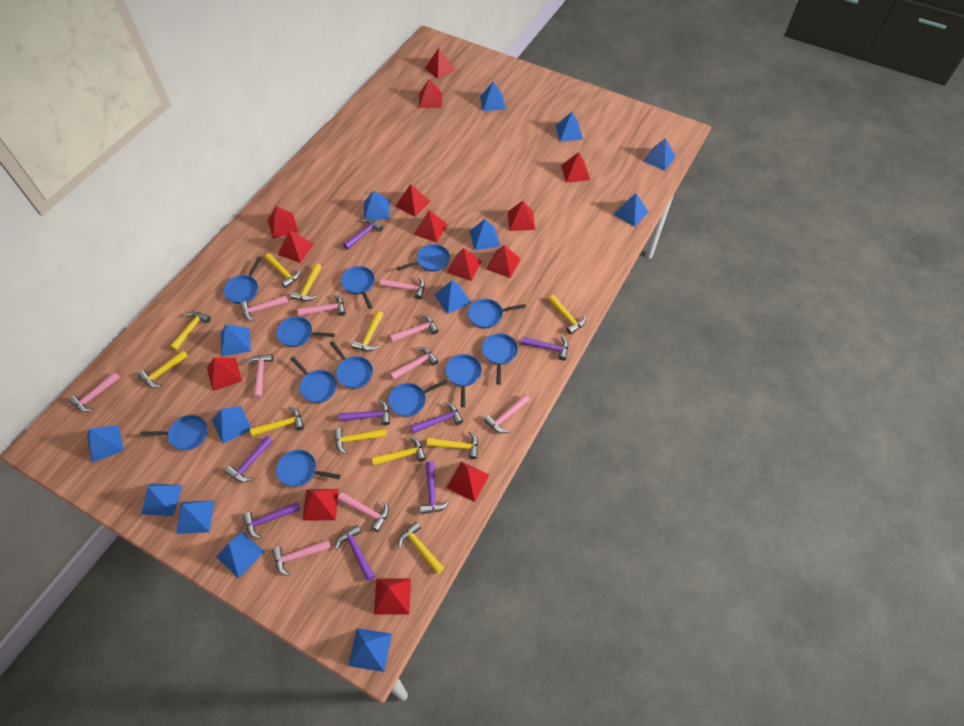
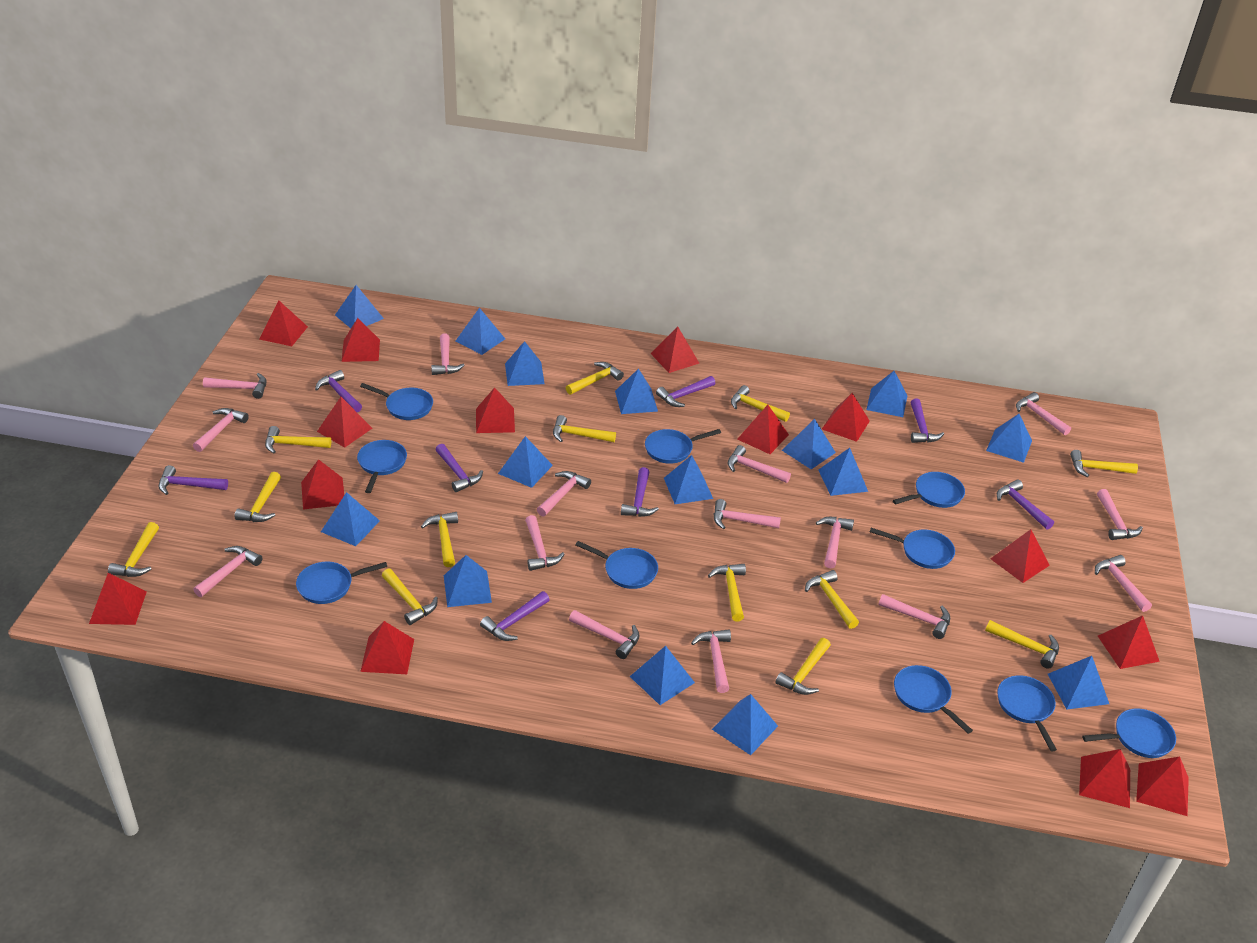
blue pan: [140,415,207,450] [224,257,262,304] [276,450,341,487] [277,316,335,347] [290,356,337,403] [330,341,373,389] [341,266,375,309] [388,380,448,417] [397,244,450,272] [445,354,482,407] [468,299,526,328] [482,333,518,384] = 12 -> [296,562,387,604] [357,440,407,493] [360,383,433,420] [575,541,658,589] [645,429,721,464] [870,528,955,569] [893,472,965,508] [894,665,973,734] [997,675,1057,752] [1082,708,1176,758] = 10
blue pyramid: [87,425,124,463] [141,483,183,516] [176,500,215,534] [212,406,251,444] [216,531,264,578] [221,324,251,357] [348,628,392,672] [364,190,390,220] [435,280,472,314] [469,219,500,250] [480,82,506,111] [556,112,583,141] [613,194,648,227] [644,138,676,171] = 14 -> [321,492,380,546] [335,285,384,328] [444,555,492,607] [456,308,505,355] [498,436,553,488] [505,341,545,386] [615,368,658,414] [630,646,695,705] [664,455,713,504] [712,694,778,755] [782,419,836,469] [819,448,868,496] [866,371,907,417] [986,414,1032,463] [1048,656,1109,709] = 15
pink hammer: [69,372,120,412] [240,295,288,321] [246,354,273,399] [272,540,331,576] [298,295,346,316] [338,492,389,532] [380,277,425,299] [390,315,439,342] [390,347,439,380] [484,394,530,433] = 10 -> [193,408,249,452] [193,546,263,597] [203,373,267,399] [431,333,465,375] [525,515,564,571] [537,471,591,516] [569,610,640,659] [691,629,731,693] [714,499,781,529] [728,445,791,483] [816,517,854,568] [878,594,950,639] [1016,392,1071,435] [1095,555,1152,612] [1097,489,1143,540] = 15
yellow hammer: [138,350,188,388] [170,311,211,351] [250,407,304,436] [265,253,301,288] [291,263,322,301] [334,428,386,454] [352,311,383,351] [372,436,426,466] [398,521,444,574] [427,431,478,459] [548,295,586,334] = 11 -> [108,522,159,577] [235,472,281,522] [265,426,331,453] [382,568,438,625] [421,512,458,567] [553,415,616,442] [566,362,624,395] [708,564,746,621] [731,385,790,422] [775,638,831,695] [805,570,859,629] [985,620,1059,669] [1070,450,1138,477] = 13

